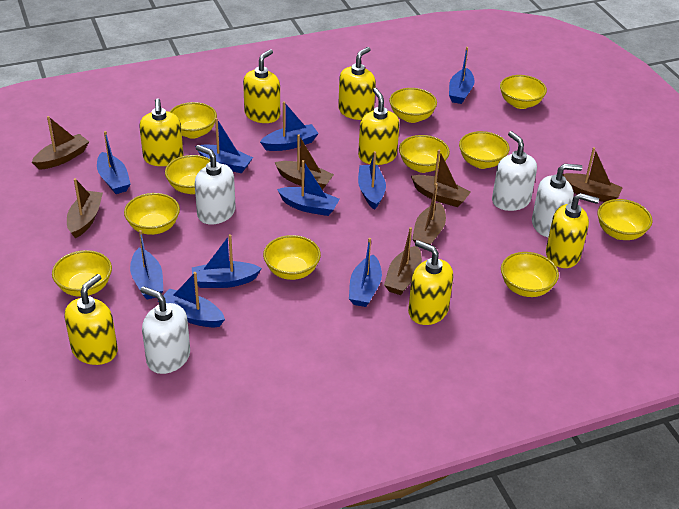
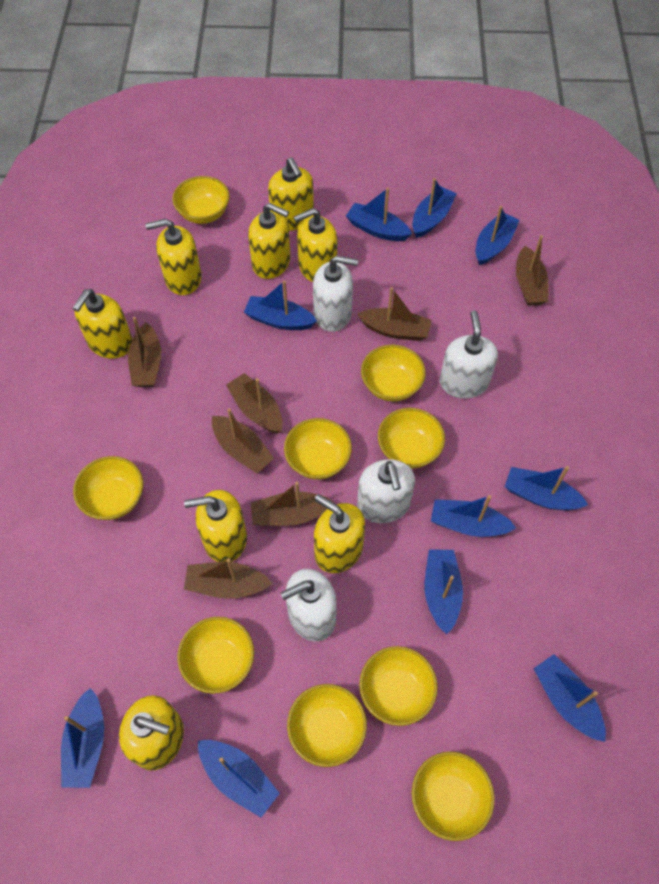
yellow bowl: [52,250,112,297] [124,193,180,235] [165,155,210,194] [169,102,217,138] [263,235,321,280] [389,88,437,123] [399,135,450,173] [459,131,509,169] [500,75,547,109] [501,252,559,297] [598,199,653,240] = 11 -> [73,456,143,520] [172,176,230,224] [177,617,254,694] [284,418,352,479] [287,684,367,767] [359,646,438,726] [361,345,426,402] [378,408,445,469] [412,752,495,841] = 9
yellow soap dispenser: [65,274,118,365] [139,98,183,166] [243,49,280,123] [338,47,376,120] [358,88,400,165] [408,240,453,325] [546,193,599,268] = 7 -> [73,289,133,359] [119,695,184,771] [145,219,202,295] [184,490,247,562] [248,203,291,279] [268,158,314,231] [294,208,337,282] [314,494,365,573] = 8

